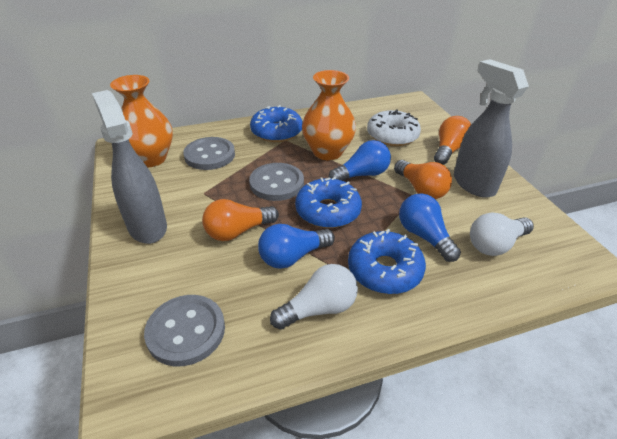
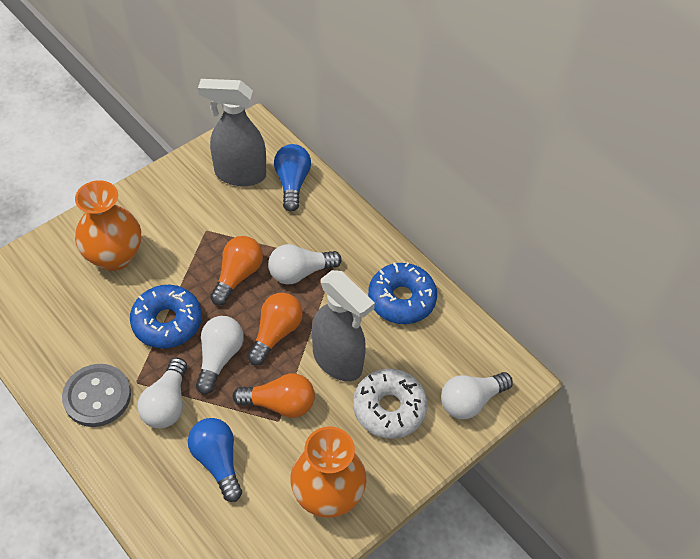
blue donut: [250,105,303,142] [295,176,362,228] [348,229,426,294] = 3 -> [130,285,202,349] [368,262,437,324] = 2
blue light bulb: [258,224,335,269] [329,140,391,181] [399,193,461,262] = 3 -> [188,418,242,502] [274,144,311,212] = 2
grey button: [144,295,225,366] [183,137,235,170] [249,163,304,201] = 3 -> [62,364,131,427] = 1
white light bulb: [270,264,358,330] [470,213,534,256] = 2 -> [137,358,187,428] [196,316,244,394] [268,244,342,285] [441,372,513,419] = 4

